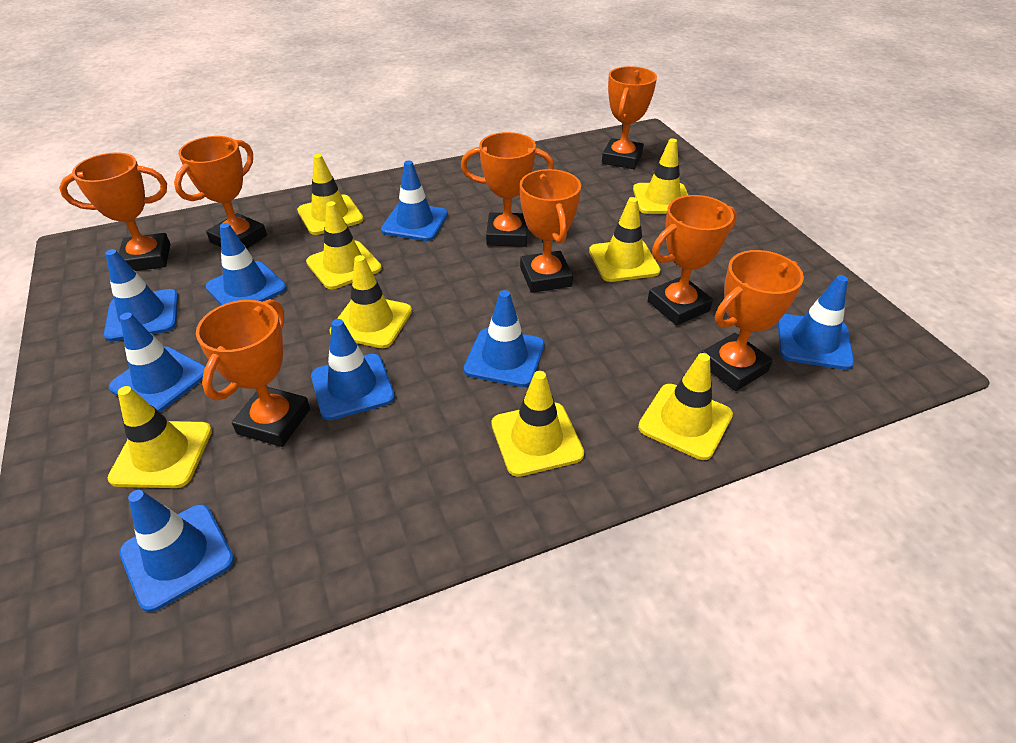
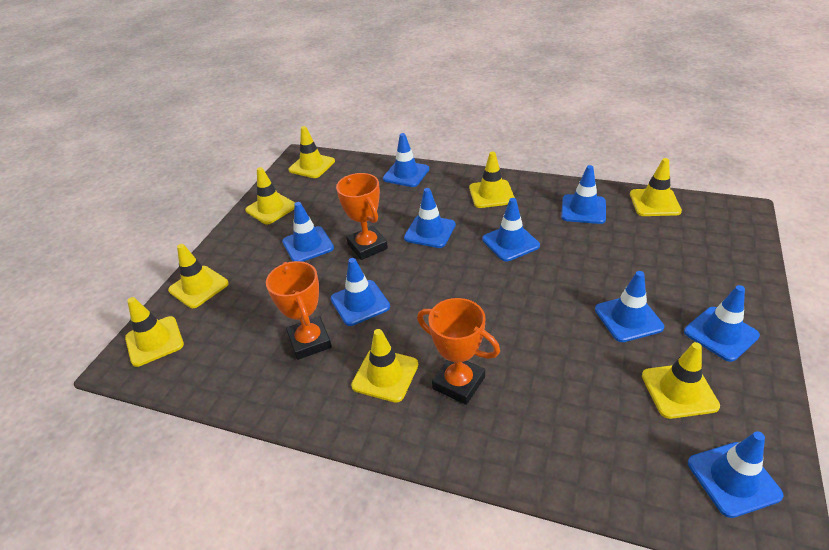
blue traffic cone: [104,249,178,342] [109,313,206,412] [119,490,234,612] [206,223,287,305] [311,319,395,420] [381,161,448,241] [464,290,545,387] [778,275,854,370] = 8 -> [282,202,334,262] [331,258,390,326] [383,133,429,187] [404,188,456,248] [482,198,540,262] [561,165,606,224] [595,271,664,342] [684,285,760,362] [688,431,783,518] = 9
orange trophy: [59,152,171,271] [174,136,267,248] [196,299,310,447] [461,132,554,247] [520,169,581,293] [602,66,657,169] [648,195,737,326] [702,250,804,391] = 8 -> [266,261,332,360] [336,173,388,260] [417,298,500,405] = 3

